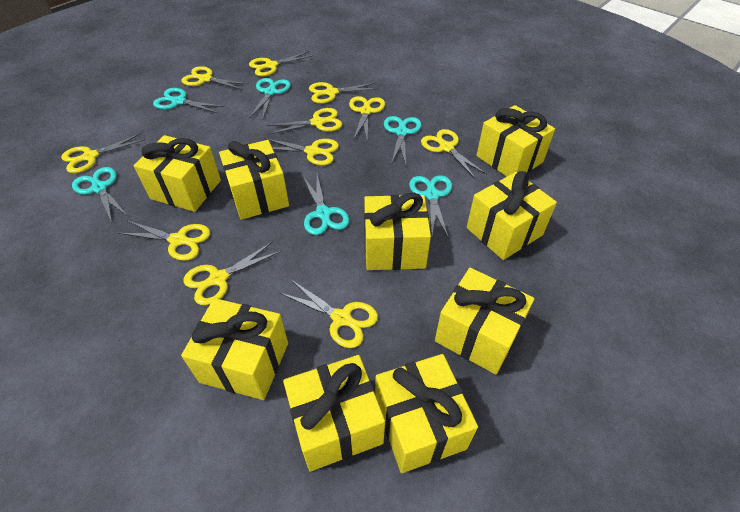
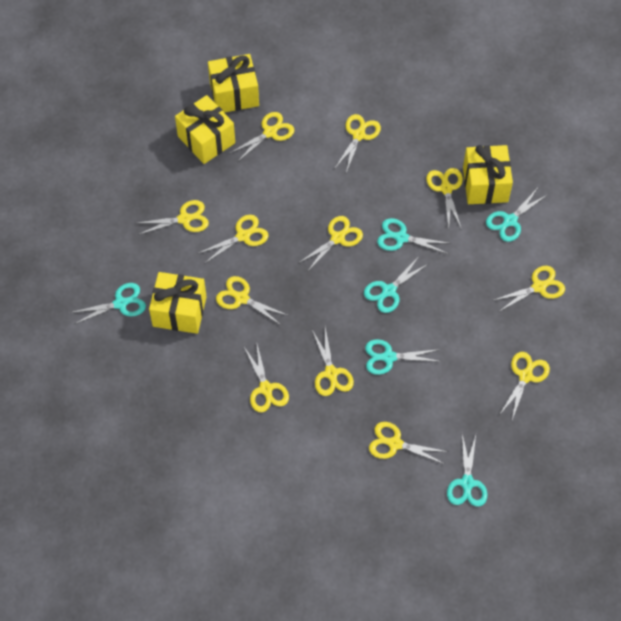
yellow gift: [134,135,221,212] [181,298,288,400] [219,140,289,220] [283,355,385,472] [364,192,431,270] [375,354,478,473] [435,268,535,375] [467,171,557,260] [476,105,555,177] = 9 -> [149,272,207,334] [175,95,235,164] [208,54,259,113] [463,145,513,204] = 4
yellow scissors: [61,133,145,173] [118,221,210,261] [181,66,248,90] [183,241,281,305] [249,51,314,76] [264,138,339,166] [267,108,342,134] [280,280,378,348] [309,82,379,104] [349,96,385,140] [421,129,487,179] = 11 -> [138,200,209,235] [197,215,269,264] [216,276,289,326] [230,112,294,162] [244,345,289,412] [299,216,363,272] [312,327,354,396] [334,114,381,173] [369,422,448,464] [426,168,463,229] [492,266,565,312] [499,352,550,420] = 12

